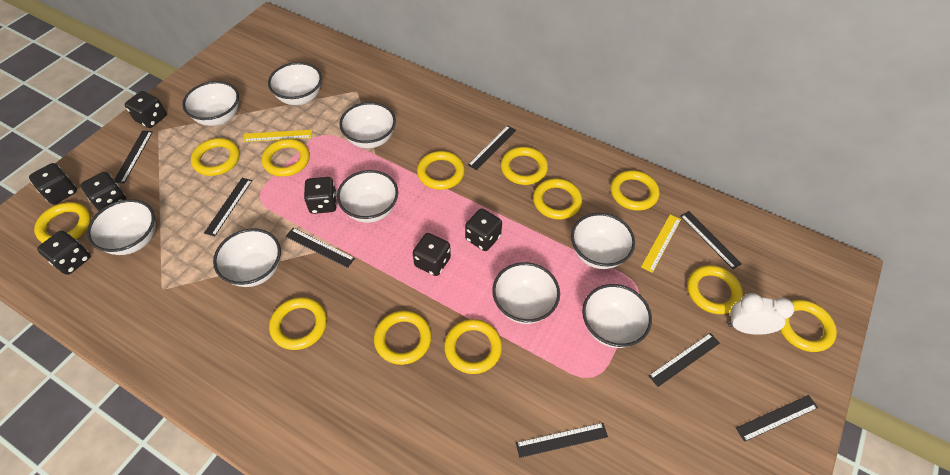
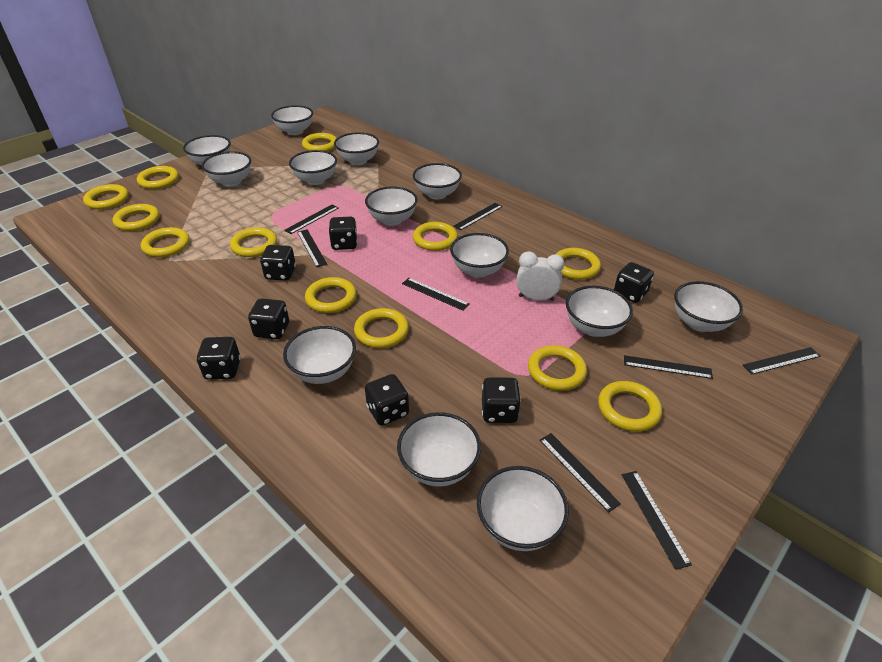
white bowl: [87,199,156,255] [182,81,239,126] [213,228,281,287] [268,62,322,105] [337,170,398,223] [339,102,396,148] [492,262,560,324] [571,213,635,269] [582,284,652,348] = 9 -> [183,135,231,165] [202,151,251,187] [271,105,313,135] [283,326,356,384] [289,150,337,185] [334,132,379,165] [365,187,418,226] [397,412,481,487] [413,163,462,199] [450,233,509,278] [477,466,569,551] [566,286,633,337] [674,281,743,332] = 13
yellow ruler: [243,130,312,142] [641,214,681,273] = 2 -> none = 0

